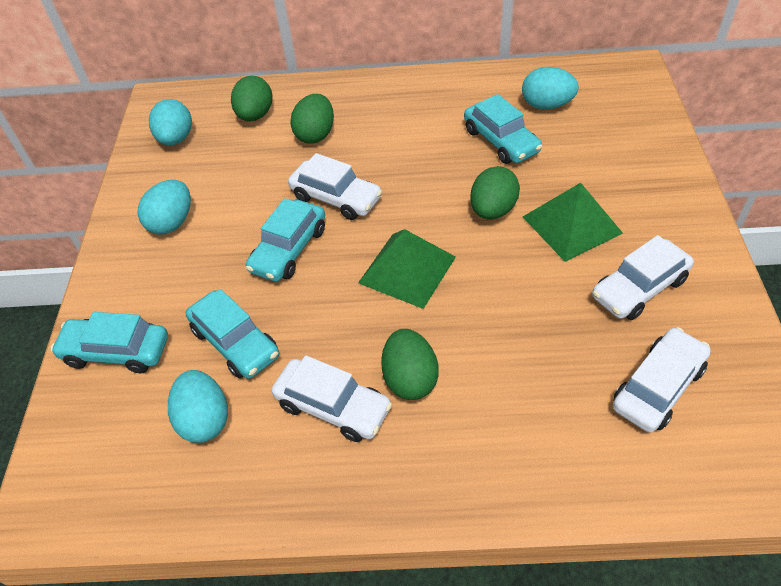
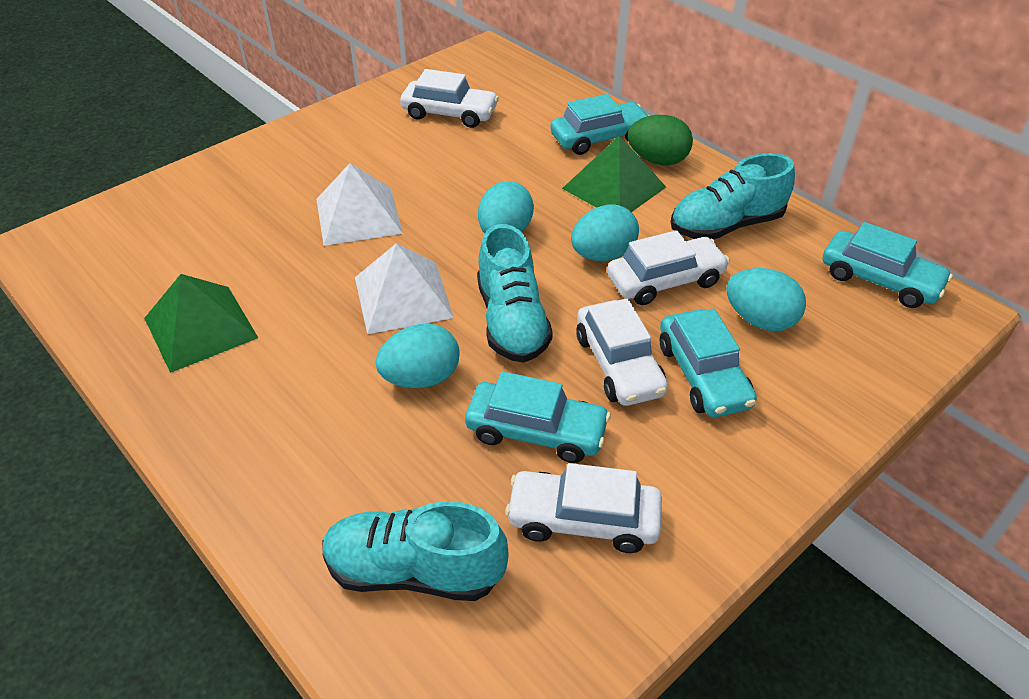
green egg: [231,76,272,121] [290,94,334,143] [381,329,439,400] [471,166,520,220] = 4 -> [628,115,693,165] = 1
turquoise shoe: none = 0 -> [322,501,509,601] [477,224,553,363] [671,153,795,239] = 3
white pyramid: none = 0 -> [316,163,403,246] [355,243,454,334] = 2

